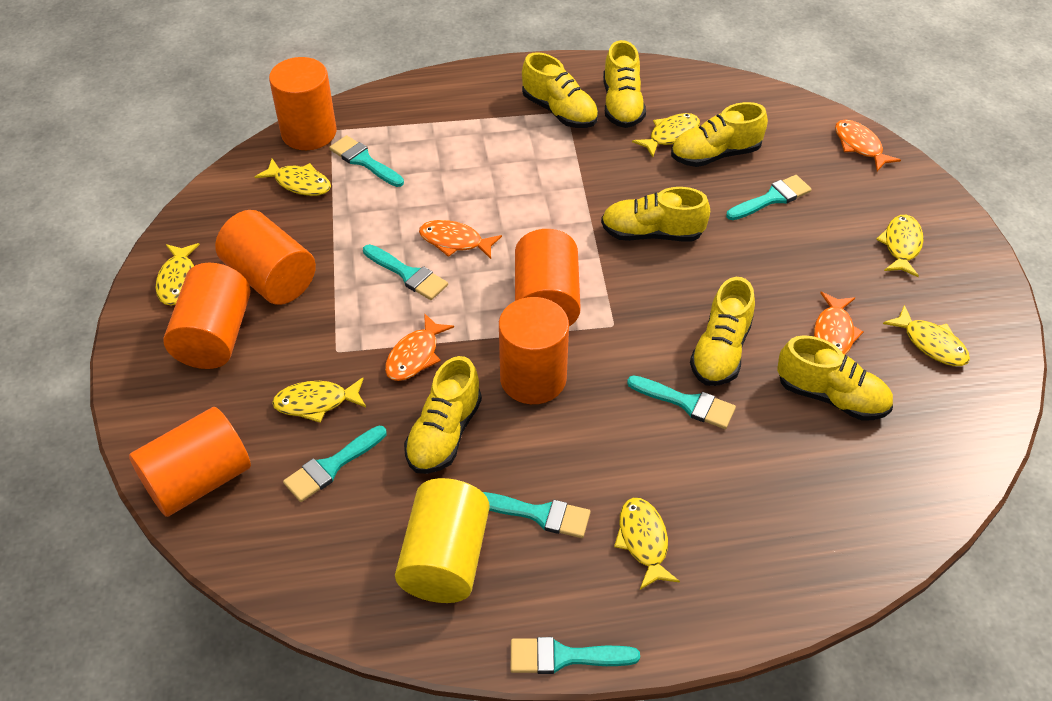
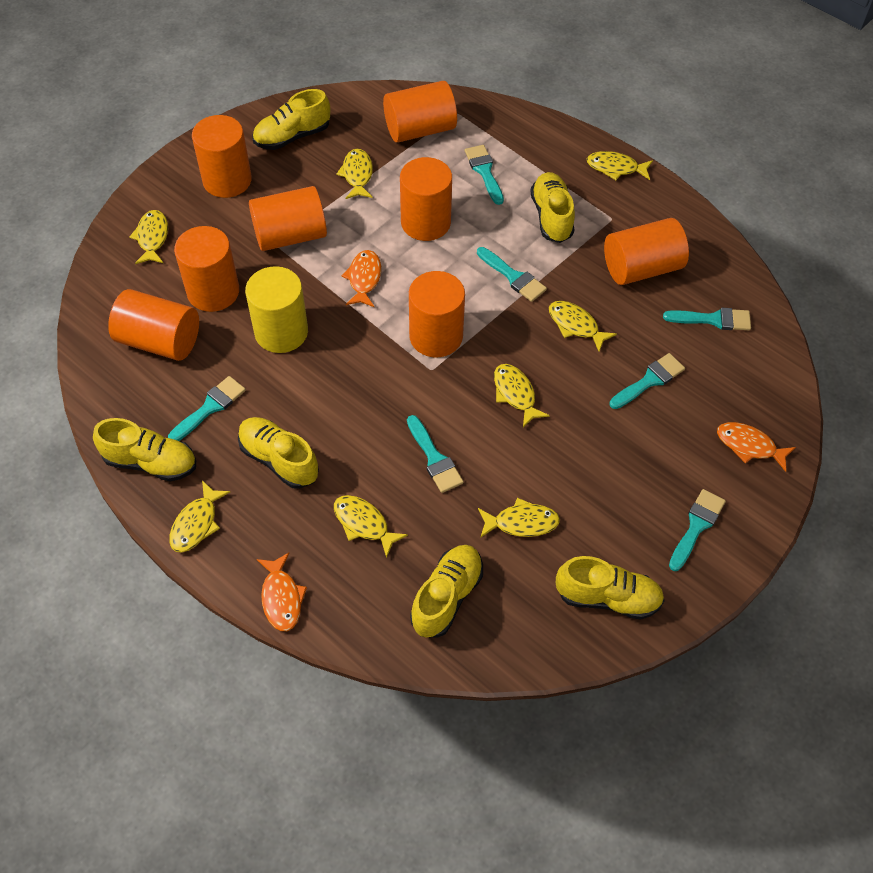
orange cylinder: [129,407,251,517] [163,263,250,369] [215,210,316,305] [269,57,337,150] [499,297,569,404] [515,229,581,326] = 6 -> [108,289,199,361] [174,226,239,312] [192,115,252,198] [249,186,327,251] [383,81,457,143] [400,157,452,241] [409,271,465,357] [604,218,689,285] = 8
orange fish: [385,313,454,381] [419,220,502,259] [814,292,864,355] [835,119,901,171] = 4 -> [257,553,307,631] [342,250,381,307] [717,422,796,472] = 3
yellow fish: [156,243,200,306] [255,159,331,196] [272,378,366,422] [614,498,680,590] [632,113,700,157] [876,215,924,277] [883,305,970,366] = 7 -> [129,210,168,264] [169,480,230,553] [334,495,408,558] [336,149,373,199] [478,498,560,538] [494,364,550,427] [549,301,617,351] [587,151,653,180] = 8
yellow shoe: [404,356,482,474] [522,52,598,128] [601,187,710,241] [603,40,646,128] [671,102,768,167] [690,277,755,386] [777,335,893,421] = 7 -> [93,418,196,481] [238,417,319,489] [253,89,330,150] [410,545,483,638] [530,172,575,243] [556,556,665,620] = 6

